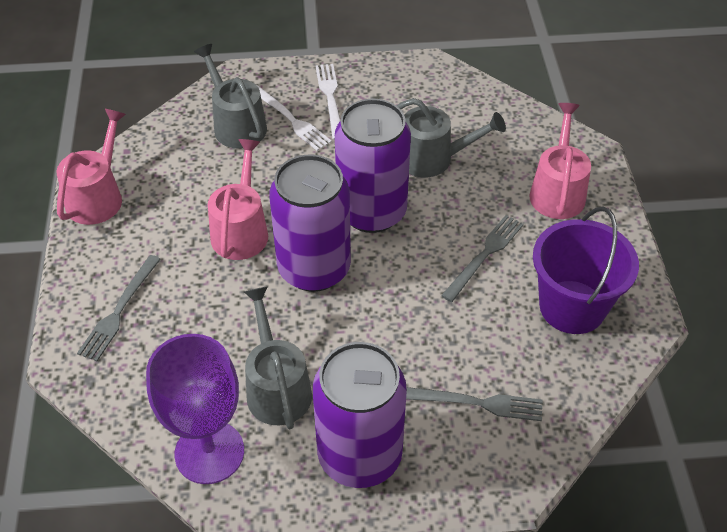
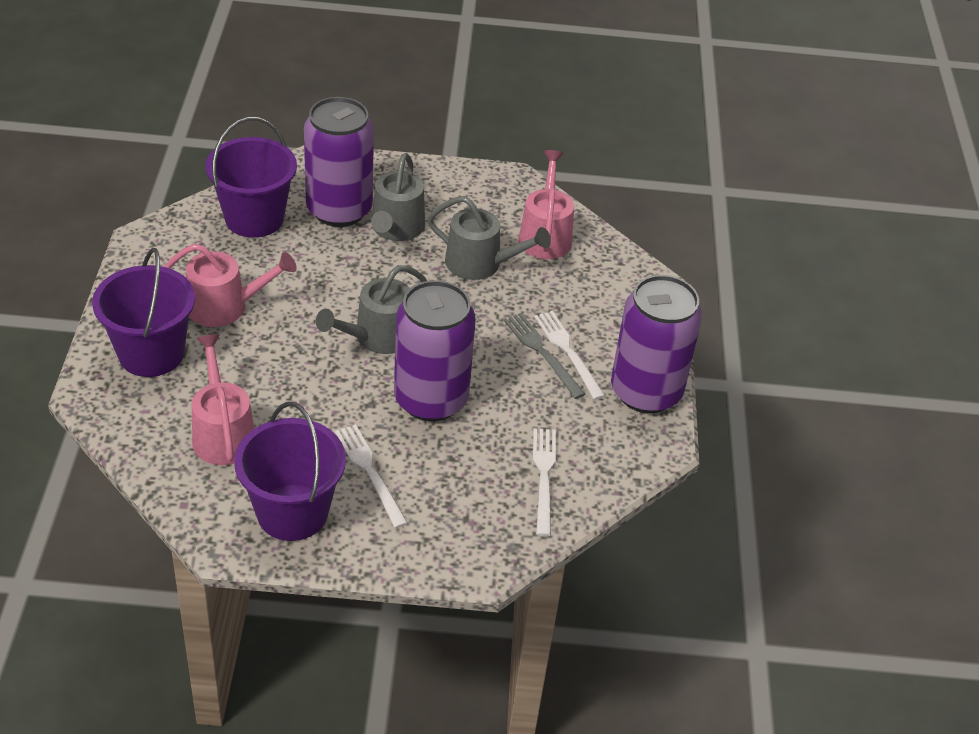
grey fork: [77,255,161,361] [406,387,542,421] [441,215,524,302] = 3 -> [503,313,585,399] = 1
purple bucket: [533,206,639,334] = 1 -> [92,248,195,377] [206,117,297,238] [234,402,346,541] = 3
purple goblet: [146,334,244,484] = 1 -> none = 0
white fork: [257,85,332,151] [315,64,340,140] = 2 -> [335,424,408,528] [533,428,556,536] [534,311,605,400] = 3

